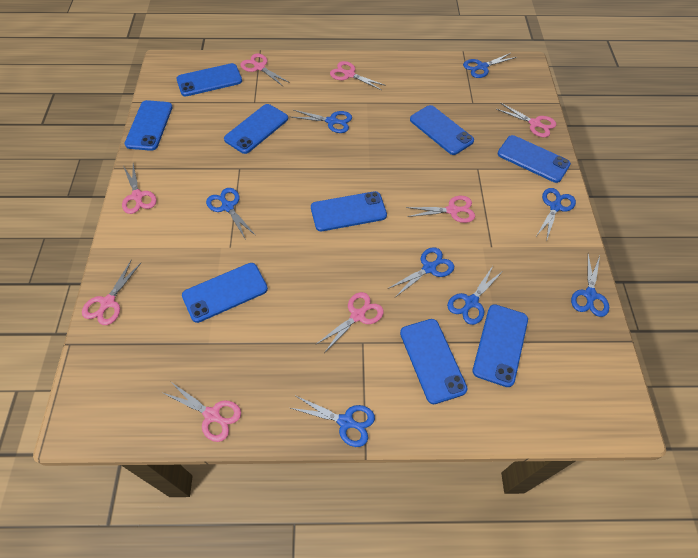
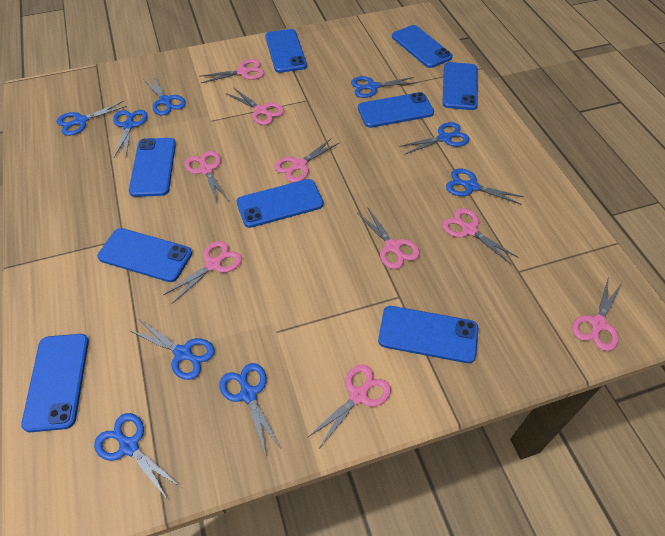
blue scissors: [206,188,256,240] [291,110,352,133] [291,396,375,447] [387,247,454,296] [447,266,504,325] [463,53,517,78] [537,188,576,242] [571,254,609,317] = 8 -> [57,101,127,136] [94,413,181,500] [113,110,148,157] [129,320,215,380] [143,75,186,116] [219,363,281,455] [351,76,417,98] [399,122,469,155] [446,169,524,205] = 9
pink scissors: [82,261,141,325] [122,163,157,214] [163,381,241,442] [240,54,290,86] [315,292,384,353] [330,61,386,90] [406,196,475,223] [496,103,556,137] = 8 -> [163,241,242,304] [185,151,229,203] [199,59,264,83] [226,87,284,125] [274,138,339,182] [307,365,391,447] [357,207,420,269] [442,208,519,264] [572,277,622,351] = 9

